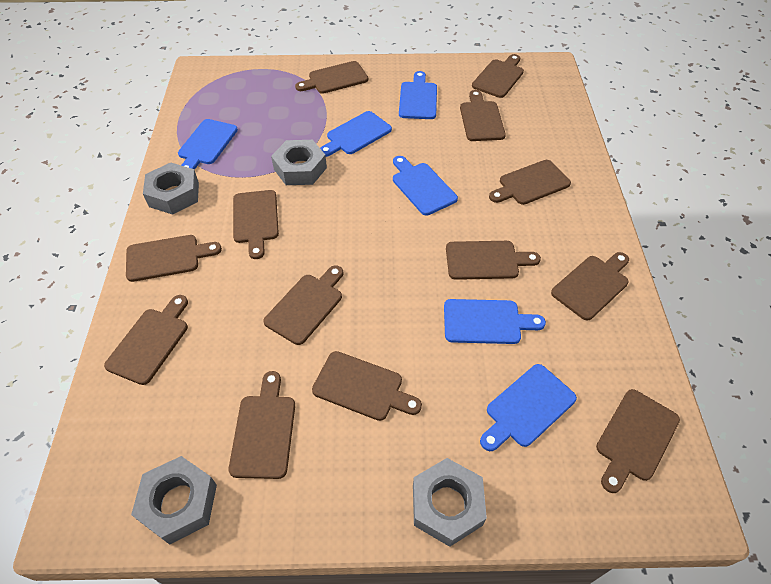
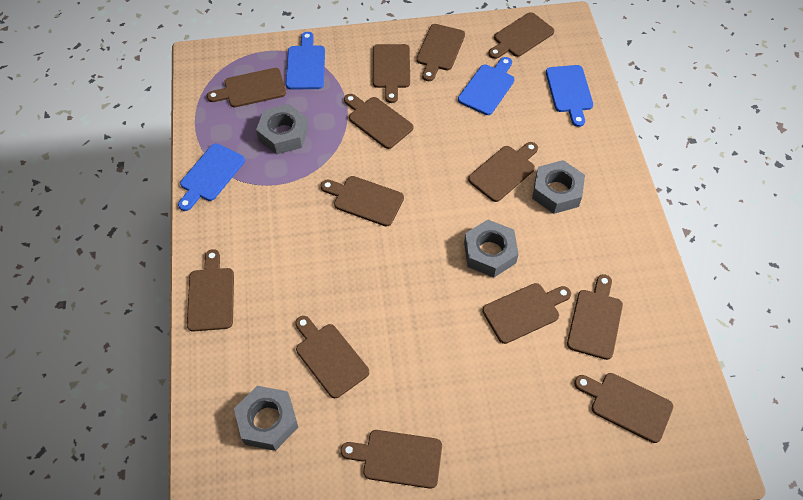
blue cutting board: [178,119,238,170] [320,111,392,157] [393,156,458,216] [399,71,437,119] [444,299,546,344] [480,364,577,451] = 6 -> [178,143,245,211] [286,32,325,90] [458,57,515,115] [546,65,593,127] = 4

